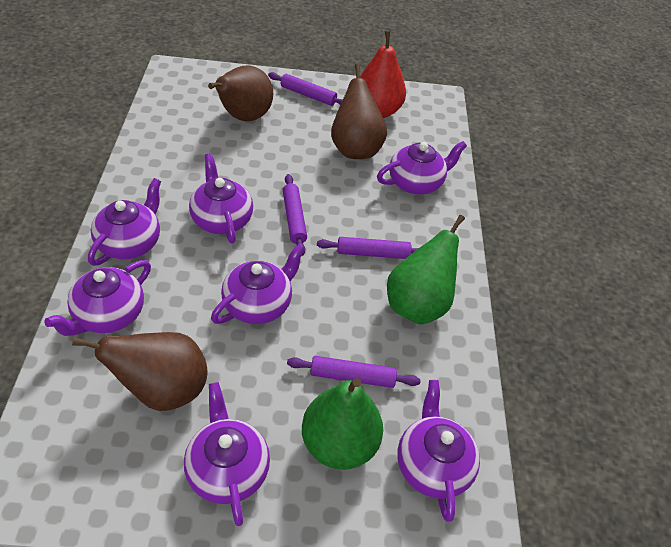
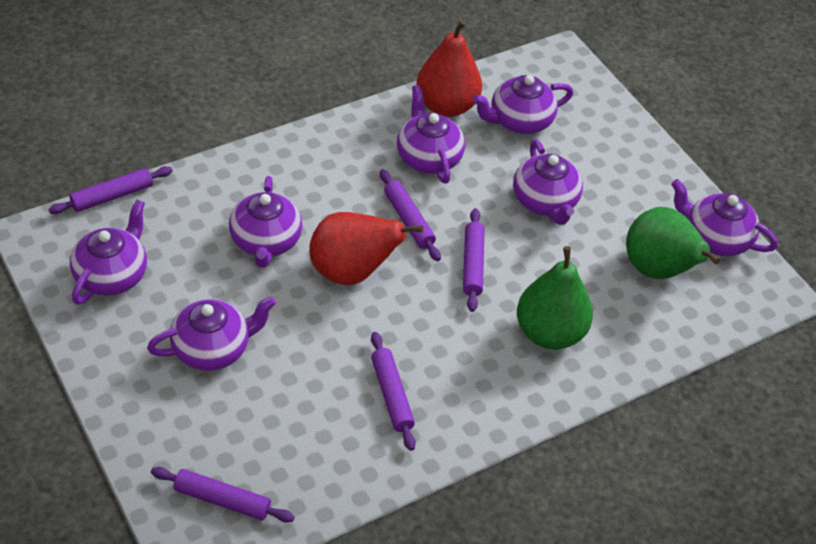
brown pear: [72,332,208,411] [208,65,273,121] [331,64,387,159] = 3 -> none = 0
purple rolling pin: [268,72,343,106] [283,174,307,256] [287,356,421,388] [317,237,418,259] = 4 -> [49,166,173,214] [151,467,295,523] [371,332,416,451] [380,169,441,261] [463,208,485,312] = 5
red pear: [360,31,406,118] = 1 -> [309,212,424,285] [416,20,482,117] = 2

